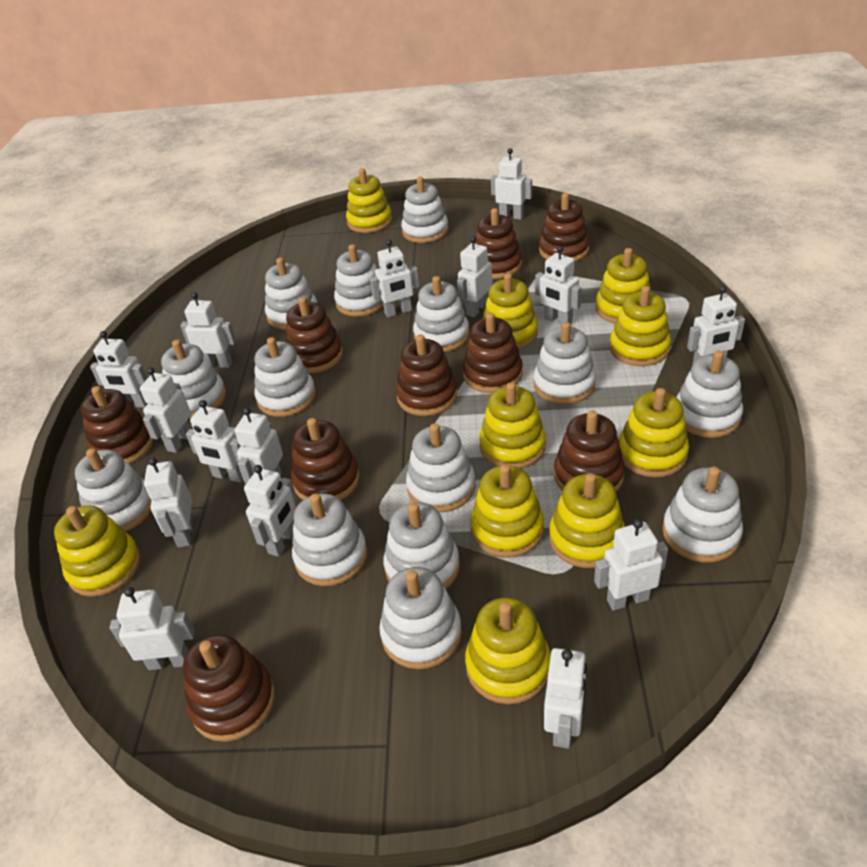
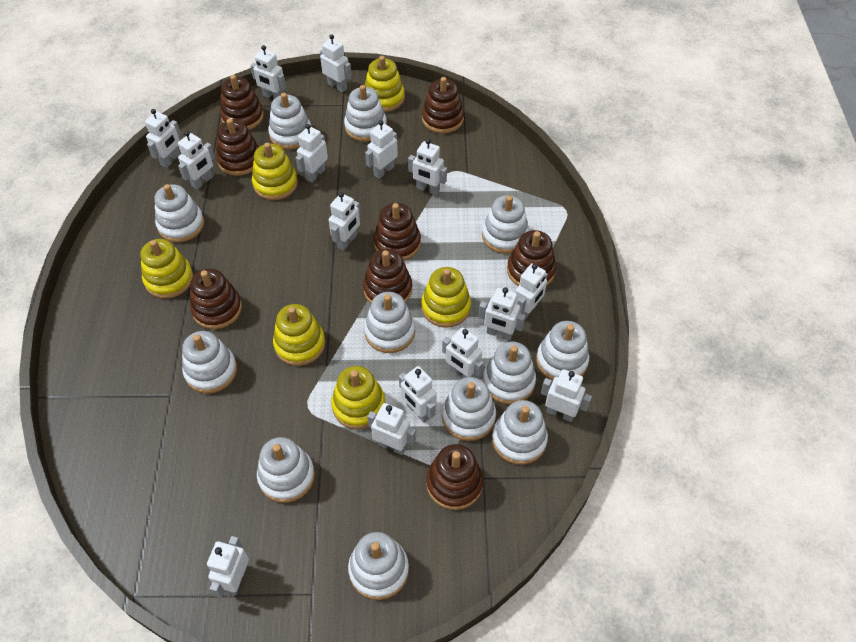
brown stacking toy: [81,386,154,464] [183,634,275,742] [285,297,343,373] [291,418,360,500] [396,334,457,416] [463,313,523,393] [474,208,522,279] [539,193,590,262] [554,410,625,492] = 9 -> [190,268,242,329] [216,118,259,176] [220,75,264,130] [363,249,412,303] [374,203,421,261] [422,77,464,133] [426,444,483,510] [507,230,556,286] = 8
white stacking toy: [75,448,152,532] [161,340,226,418] [255,337,316,417] [265,258,317,330] [292,493,367,586] [334,244,384,317] [379,567,462,669] [383,502,460,589] [401,177,449,243] [406,423,476,513] [413,276,470,352] [533,322,596,404] [662,467,743,563] [676,351,743,438] = 14 -> [154,184,204,243] [182,331,237,394] [257,437,315,503] [268,93,311,150] [344,85,387,142] [348,532,409,600] [364,292,415,353] [442,377,496,441] [482,195,529,254] [483,341,536,405] [492,400,548,465] [536,321,589,381] = 12
yellow stacking toy: [54,506,141,597] [346,168,392,233] [465,597,551,704] [470,464,544,558] [479,382,546,468] [483,273,538,349] [549,473,625,568] [596,248,651,323] [609,286,671,366] [619,388,689,477] = 10 -> [140,239,193,299] [252,143,298,200] [273,304,325,366] [331,366,385,429] [365,56,405,112] [421,267,471,328] = 6

